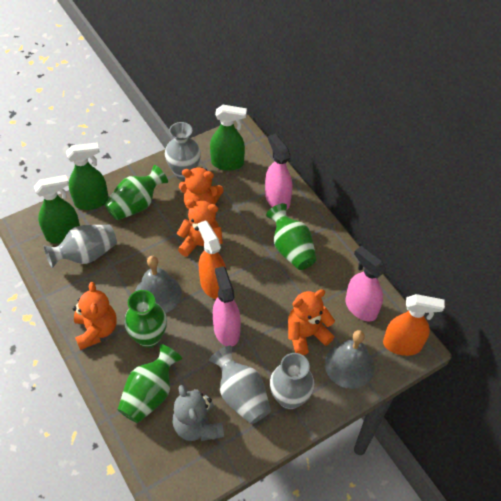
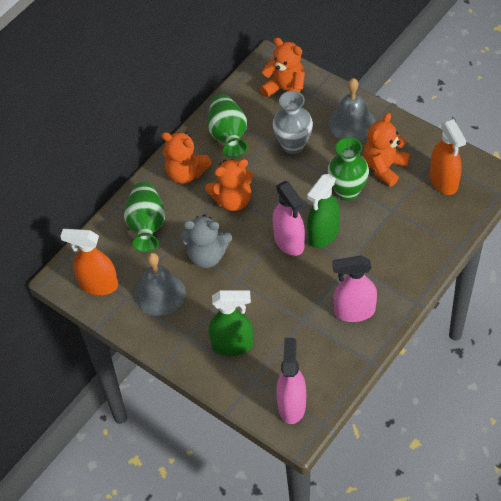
green spray bottle: [34,175,80,243] [66,142,109,210] [210,105,247,171] = 3 -> [208,290,253,356] [307,174,340,248] = 2
green vase: [105,165,168,220] [118,344,182,423] [124,290,167,348] [266,203,317,270] = 4 -> [124,182,165,252] [208,94,248,158] [327,137,369,201] = 3
grey vase: [44,225,117,268] [165,122,201,181] [209,346,271,424] [270,353,315,409] = 4 -> [272,91,313,154] = 1

